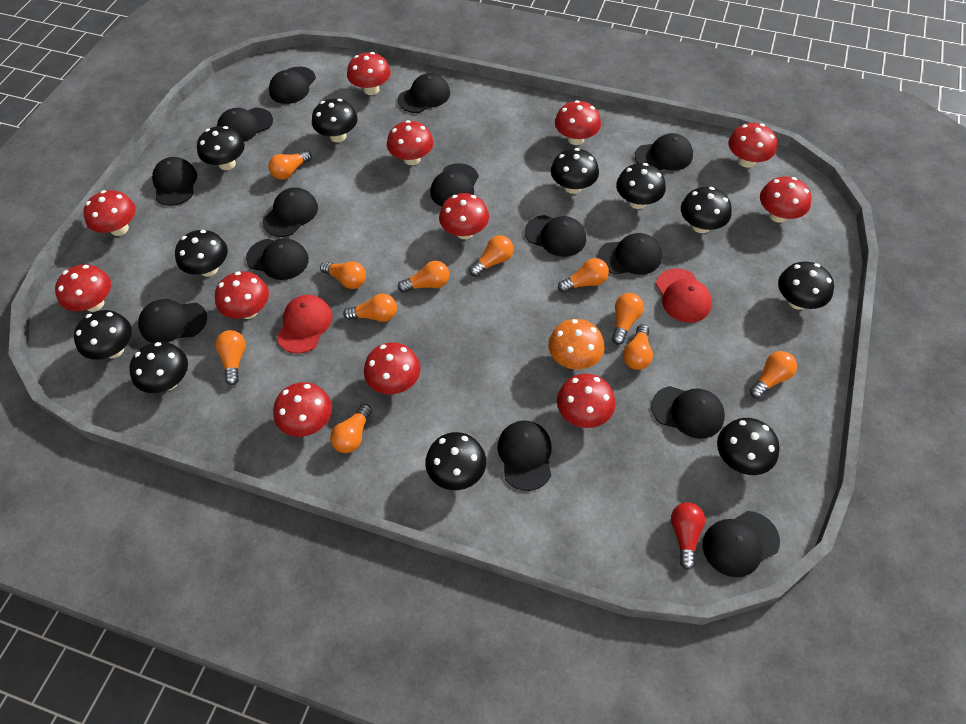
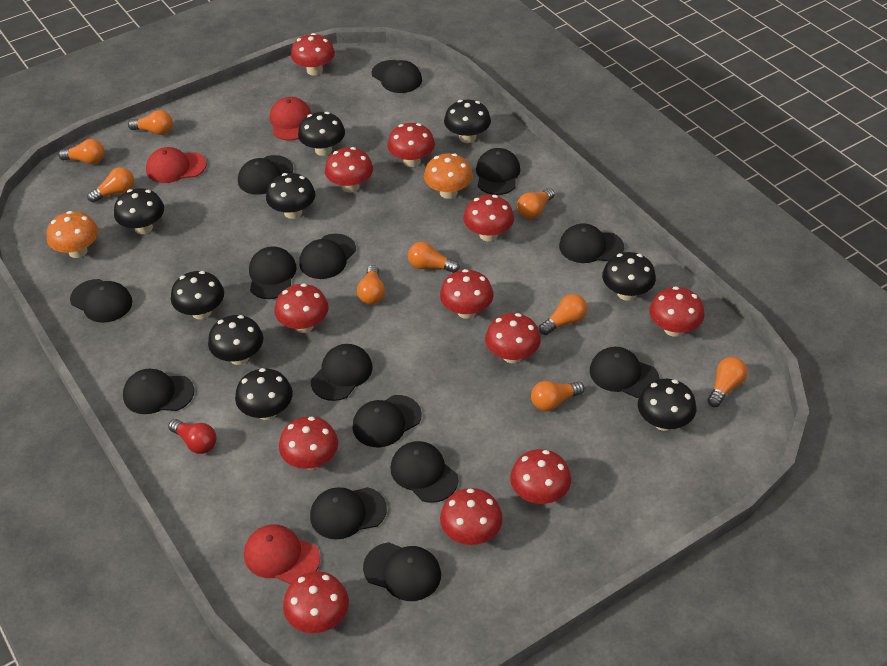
black mushroom: [74,310,132,360] [129,342,188,393] [175,230,228,277] [197,126,245,170] [312,99,358,142] [425,432,486,490] [551,148,599,194] [616,163,666,209] [681,187,732,233] [717,418,780,475] [778,262,834,310] = 11 -> [114,188,164,234] [171,271,224,320] [208,315,263,365] [235,368,293,420] [266,173,315,219] [298,112,345,156] [444,100,491,143] [602,252,656,301] [638,379,697,431] = 9
orange light bulb: [215,330,246,385] [268,150,312,180] [320,261,366,289] [330,404,372,453] [343,293,397,322] [398,261,449,293] [469,235,513,277] [558,258,609,293] [612,293,644,345] [623,324,653,370] [750,351,797,399] = 11 -> [58,139,105,164] [87,167,134,203] [128,110,173,135] [357,265,385,304] [408,242,460,273] [517,188,555,219] [531,381,585,411] [539,294,587,335] [707,357,748,407] = 9
orange mushroom: [548,319,605,370] = 1 -> [47,211,98,258] [424,153,473,199] = 2
red cap: [277,295,333,354] [656,268,712,323] = 2 -> [146,147,207,183] [244,524,320,584] [270,97,311,140] = 3

